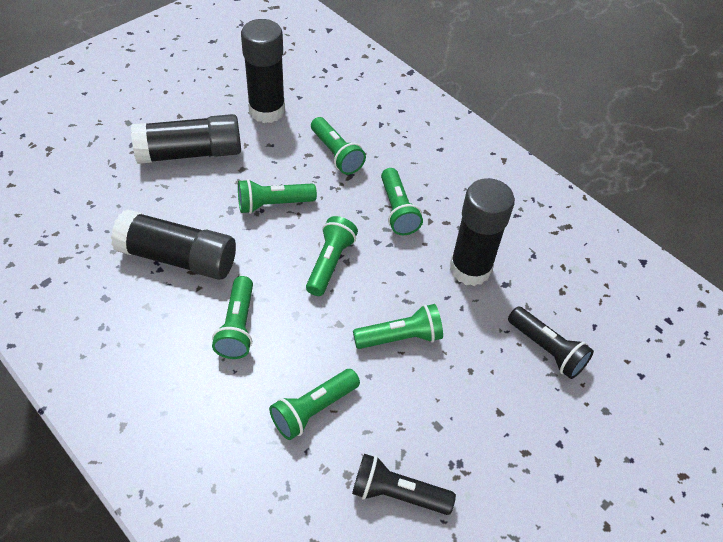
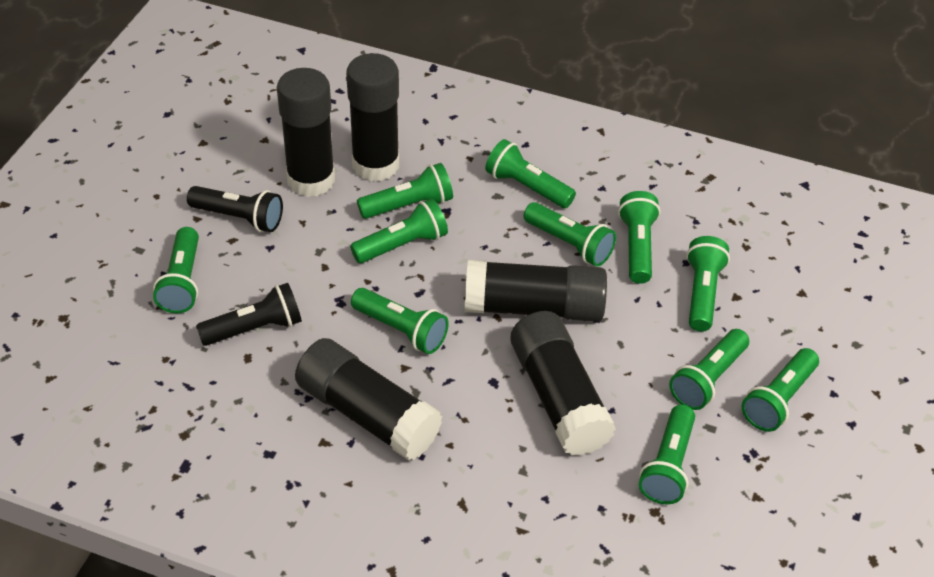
black glue stick: [111,209,236,280] [131,114,241,164] [241,19,285,123] [450,178,515,286] = 4 -> [277,68,335,197] [295,338,442,460] [346,53,399,181] [465,260,607,321] [510,311,616,456] = 5
green flashlight: [212,276,253,359] [238,179,317,214] [269,369,360,440] [306,216,358,296] [311,117,366,175] [353,304,443,349] [381,168,423,235] = 7 -> [153,227,199,313] [350,199,448,263] [351,288,449,354] [357,163,453,219] [485,139,576,208] [524,202,616,267] [618,191,660,284] [639,405,695,505] [669,329,749,410] [686,236,730,332] [742,348,819,432] = 11

